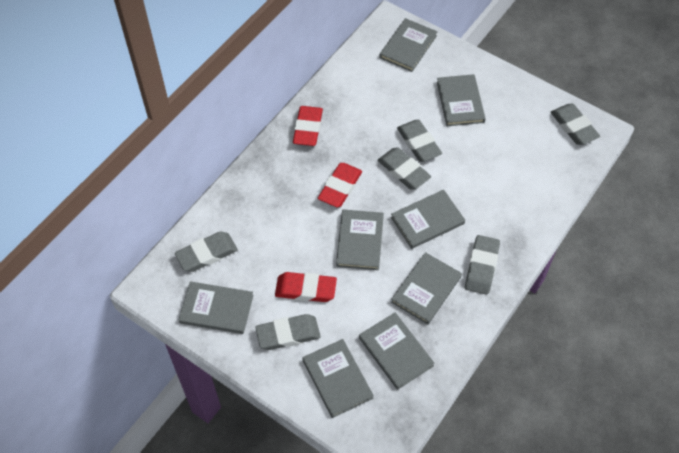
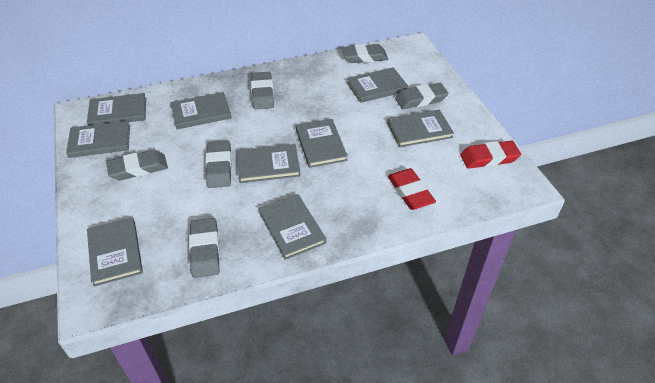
grey book: [179,281,254,334] [302,339,374,418] [336,209,384,270] [359,312,435,390] [380,18,438,72] [391,190,465,249] [391,252,462,325] [437,74,486,126] = 8 -> [66,121,130,158] [87,93,146,125] [87,217,143,287] [170,92,232,129] [237,144,301,183] [258,194,326,260] [296,119,348,168] [347,67,409,103] [387,110,454,147] = 9
red eraser: [275,272,337,302] [293,106,323,146] [318,163,362,207] = 3 -> [388,168,436,210] [460,141,521,169] = 2

